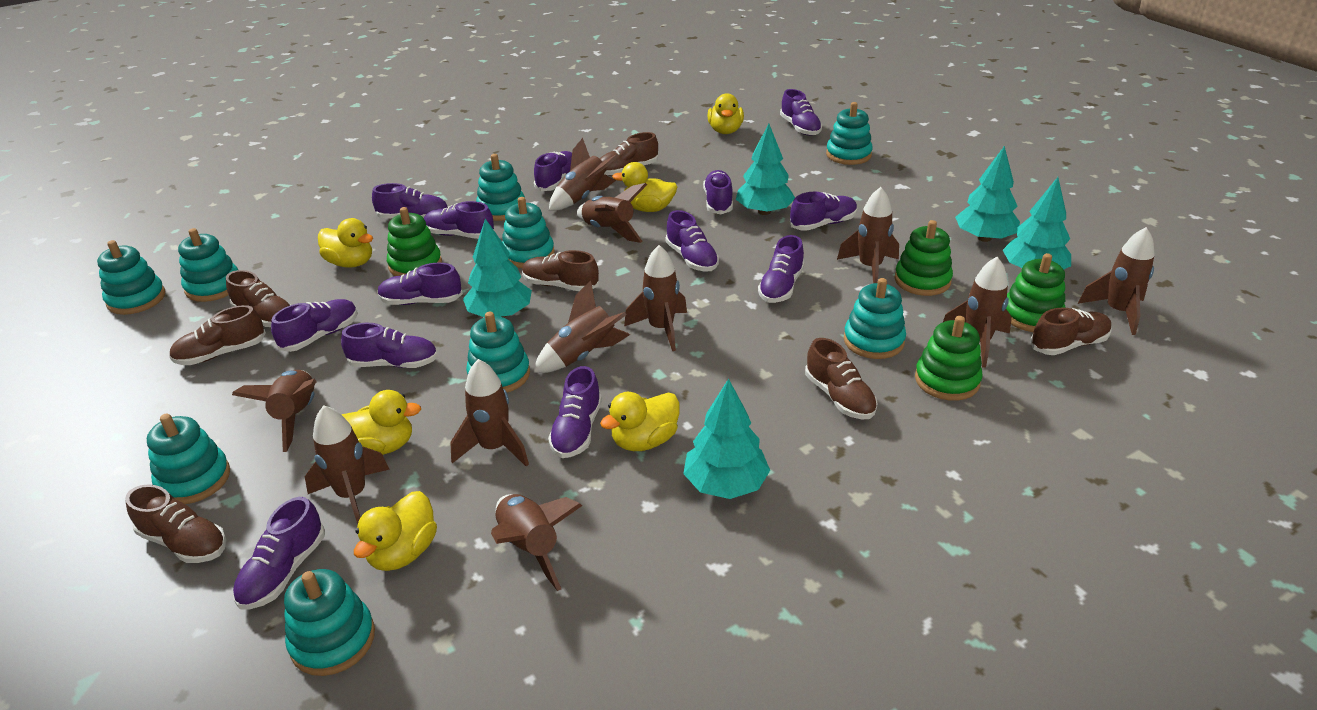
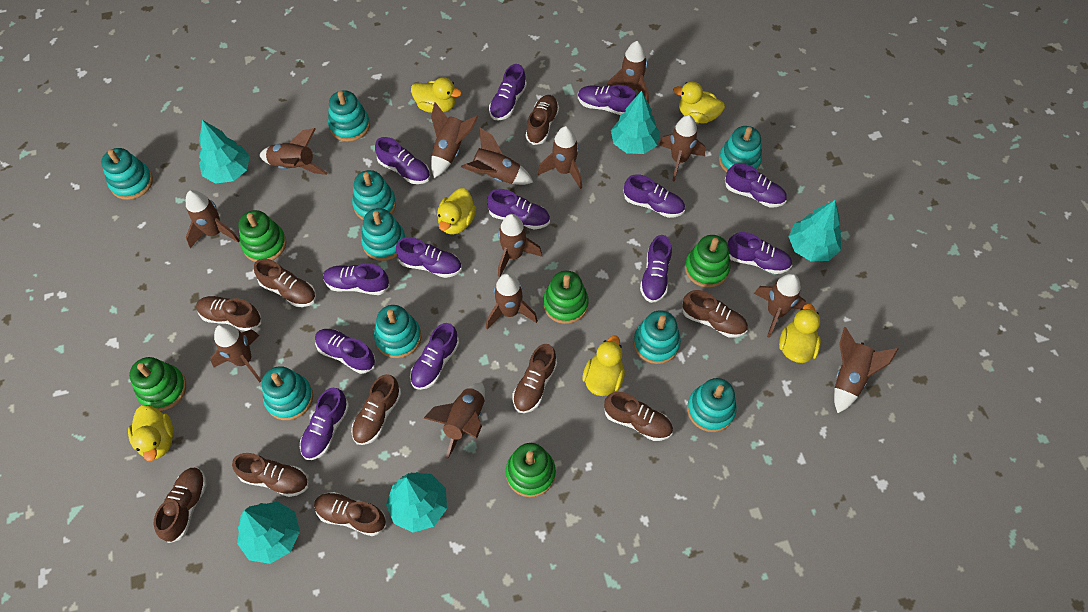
brown rocket: [232,370,317,452] [305,405,390,524] [450,359,529,467] [491,494,582,591] [533,280,630,373] [549,138,618,211] [577,183,647,243] [624,245,687,351] [837,187,899,283] [943,257,1012,368] [1078,227,1155,335] = 11 -> [186,190,240,248] [210,324,262,383] [259,128,328,175] [424,383,485,459] [431,102,479,178] [461,127,533,185] [486,273,538,330] [498,214,542,277] [538,126,582,189] [607,41,649,104] [659,115,706,182] [754,273,806,338] [834,327,898,413] = 13
brown shoe: [125,484,227,563] [169,305,266,365] [226,270,290,327] [522,250,599,291] [600,132,658,176] [805,338,877,419] [1030,307,1112,355] = 7 -> [154,468,207,543] [196,296,261,331] [232,453,309,497] [254,259,316,307] [314,492,386,536] [351,374,401,445] [513,344,557,413] [526,95,559,145] [604,392,673,441] [682,290,748,338] = 10
green stacking toy: [387,207,442,276] [894,220,953,296] [915,316,983,401] [1006,253,1065,332] = 4 -> [129,357,186,411] [238,210,286,262] [506,443,556,497] [543,271,589,324] [685,235,731,288] = 5

